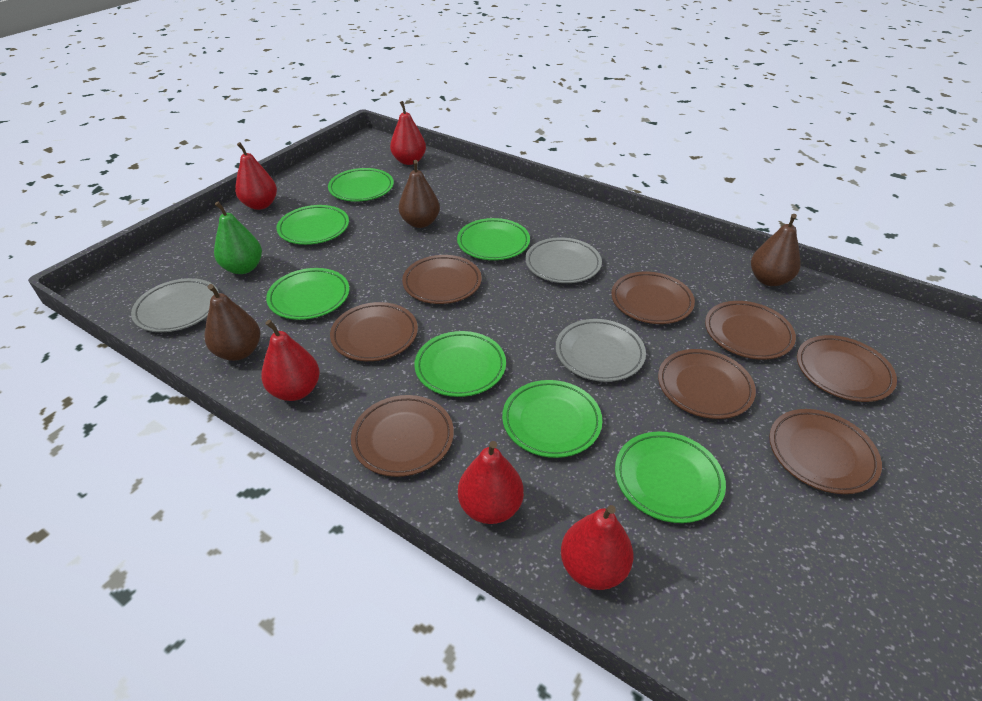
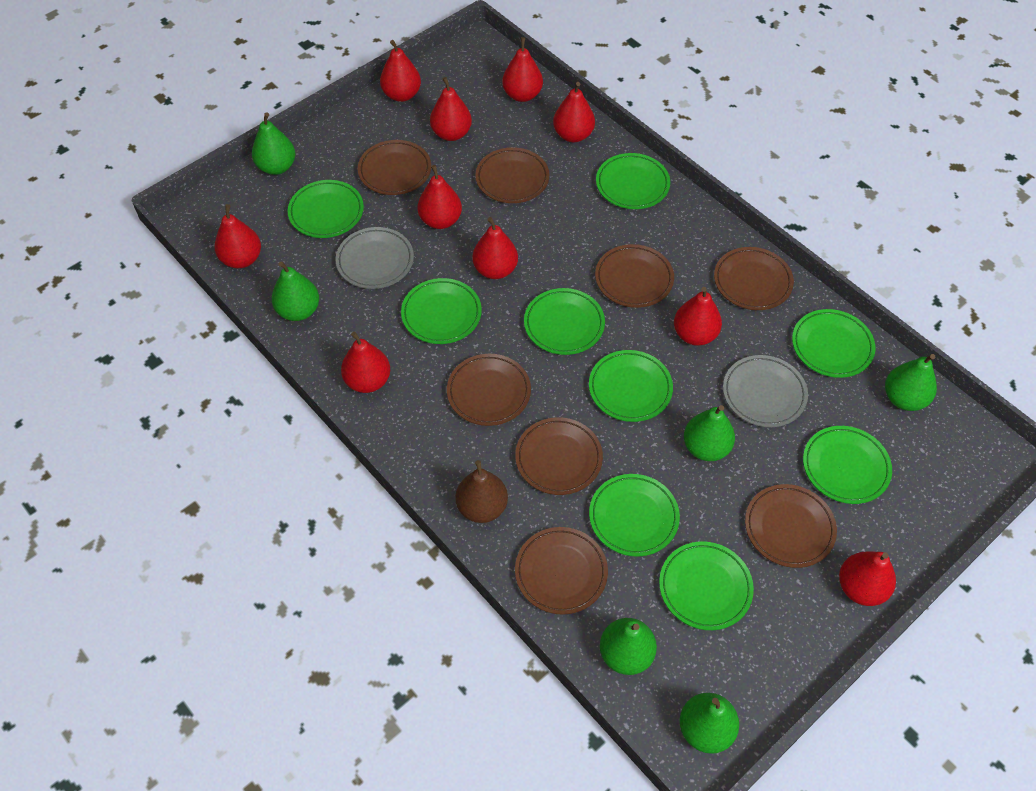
brown pear: [205,284,261,361] [399,160,440,228] [751,214,801,286] = 3 -> [455,460,508,523] = 1
green pear: [214,201,262,274] = 1 -> [252,112,295,175] [272,261,319,321] [600,618,657,675] [680,693,739,754] [684,405,735,461] [885,354,937,411] = 6
green plate: [266,268,350,320] [277,205,349,245] [328,168,394,202] [414,331,506,397] [457,218,530,260] [502,380,602,458] [615,431,726,523] = 7 -> [288,180,364,238] [401,278,482,344] [524,288,605,355] [589,350,673,422] [589,474,680,557] [596,153,670,209] [659,541,754,630] [792,309,875,378] [803,426,892,504] = 9
grey plate: [131,278,219,332] [525,237,602,283] [556,319,646,382] = 3 -> [336,227,414,289] [723,355,808,427] = 2
red pear: [235,142,277,210] [261,320,320,401] [390,101,426,165] [458,441,524,524] [561,505,633,590] = 5 -> [214,204,261,268] [341,332,390,393] [380,40,421,102] [418,165,462,229] [430,77,472,141] [472,217,518,279] [502,37,543,102] [553,82,595,142] [674,287,722,346] [839,551,896,606] = 10

